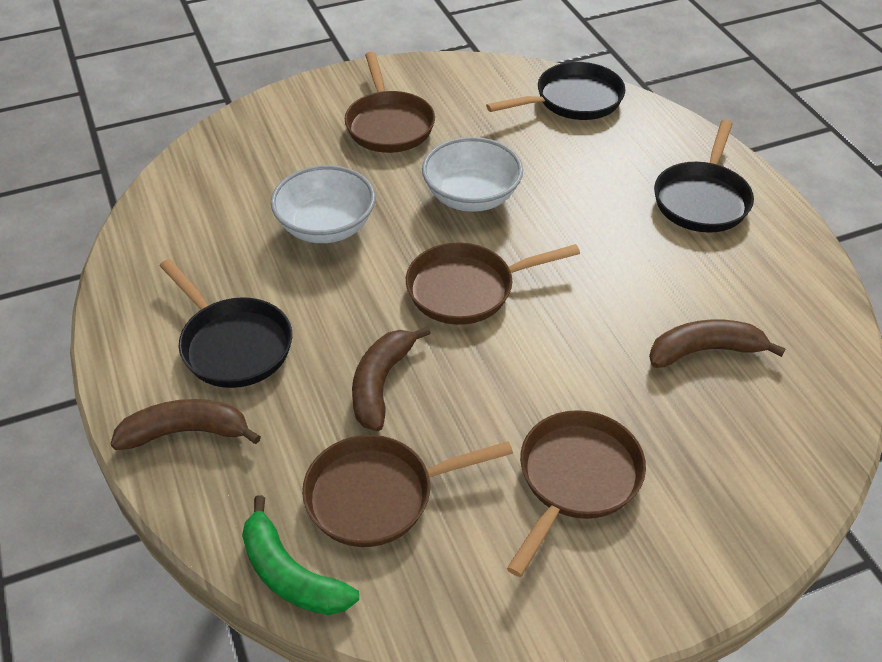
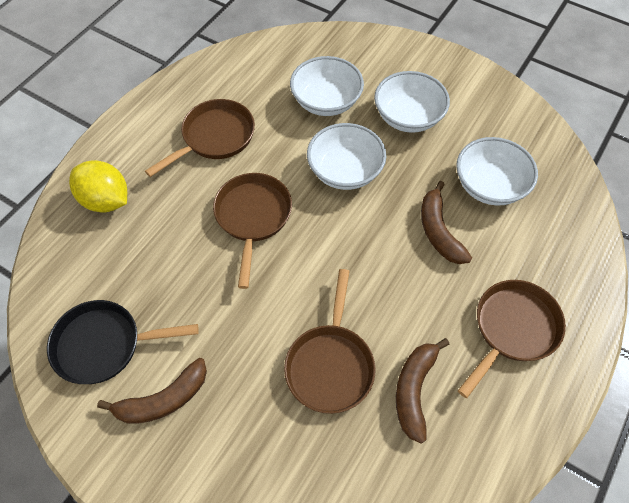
black pan: [160,259,292,388] [486,62,625,120] [654,120,754,233] = 3 -> [47,300,199,384] = 1
green banana: [242,495,359,615] = 1 -> none = 0
white bowl: [271,165,376,243] [422,137,523,212] = 2 -> [290,56,364,116] [307,123,386,190] [374,71,450,133] [456,137,538,205] = 4
yellow lemon: none = 0 -> [69,160,127,213] = 1

